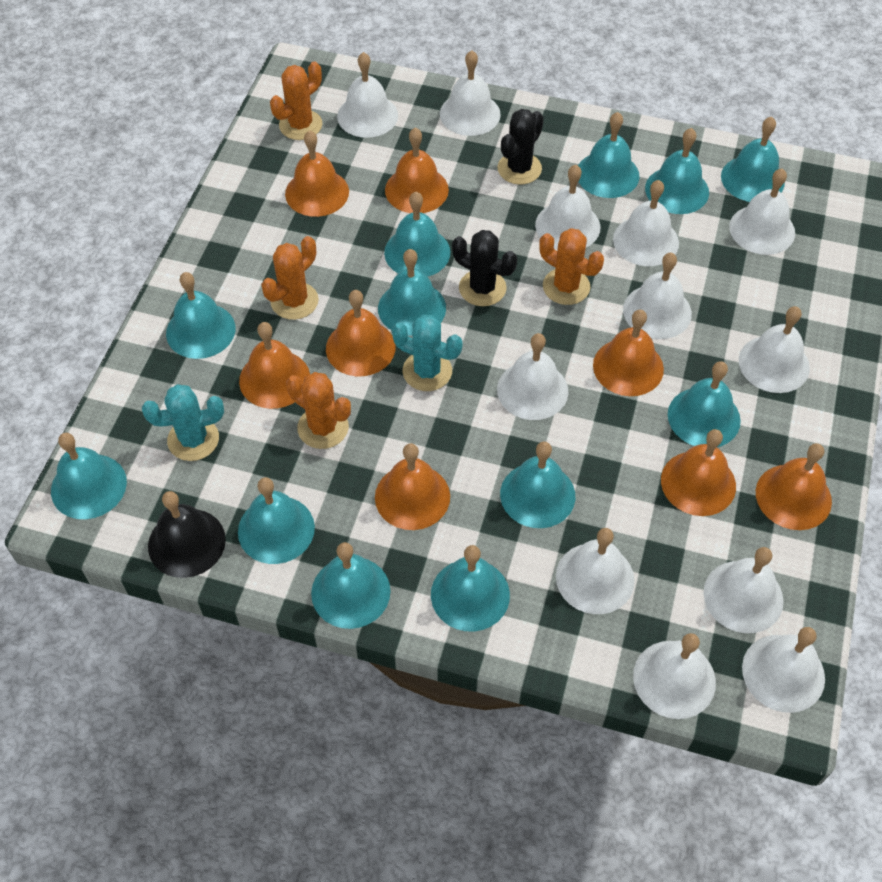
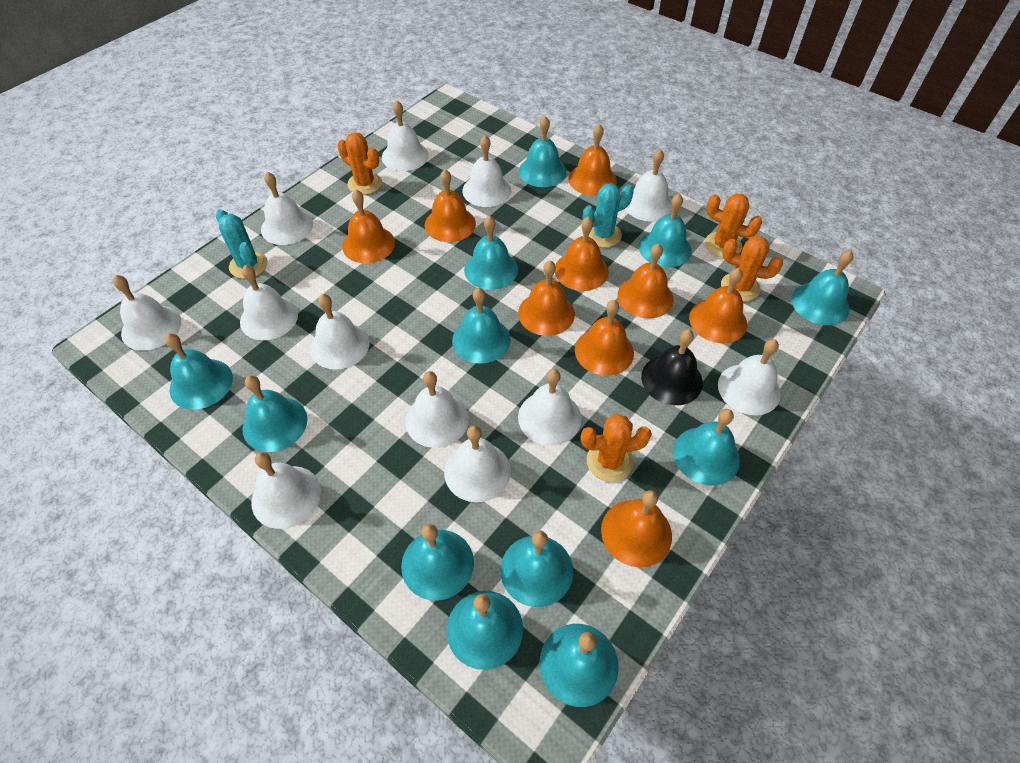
black cactus: [452,230,517,306] [497,109,544,185] = 2 -> none = 0
orange bell: [239,322,310,409] [285,130,349,217] [326,290,395,376] [375,443,450,530] [385,128,449,213] [593,310,664,396] [661,429,736,516] [756,443,832,530] = 8 -> [342,190,395,263] [425,169,476,242] [518,261,575,336] [555,217,609,291] [568,124,617,196] [575,300,634,376] [601,490,672,567] [617,243,673,319] [689,268,747,343] = 9

